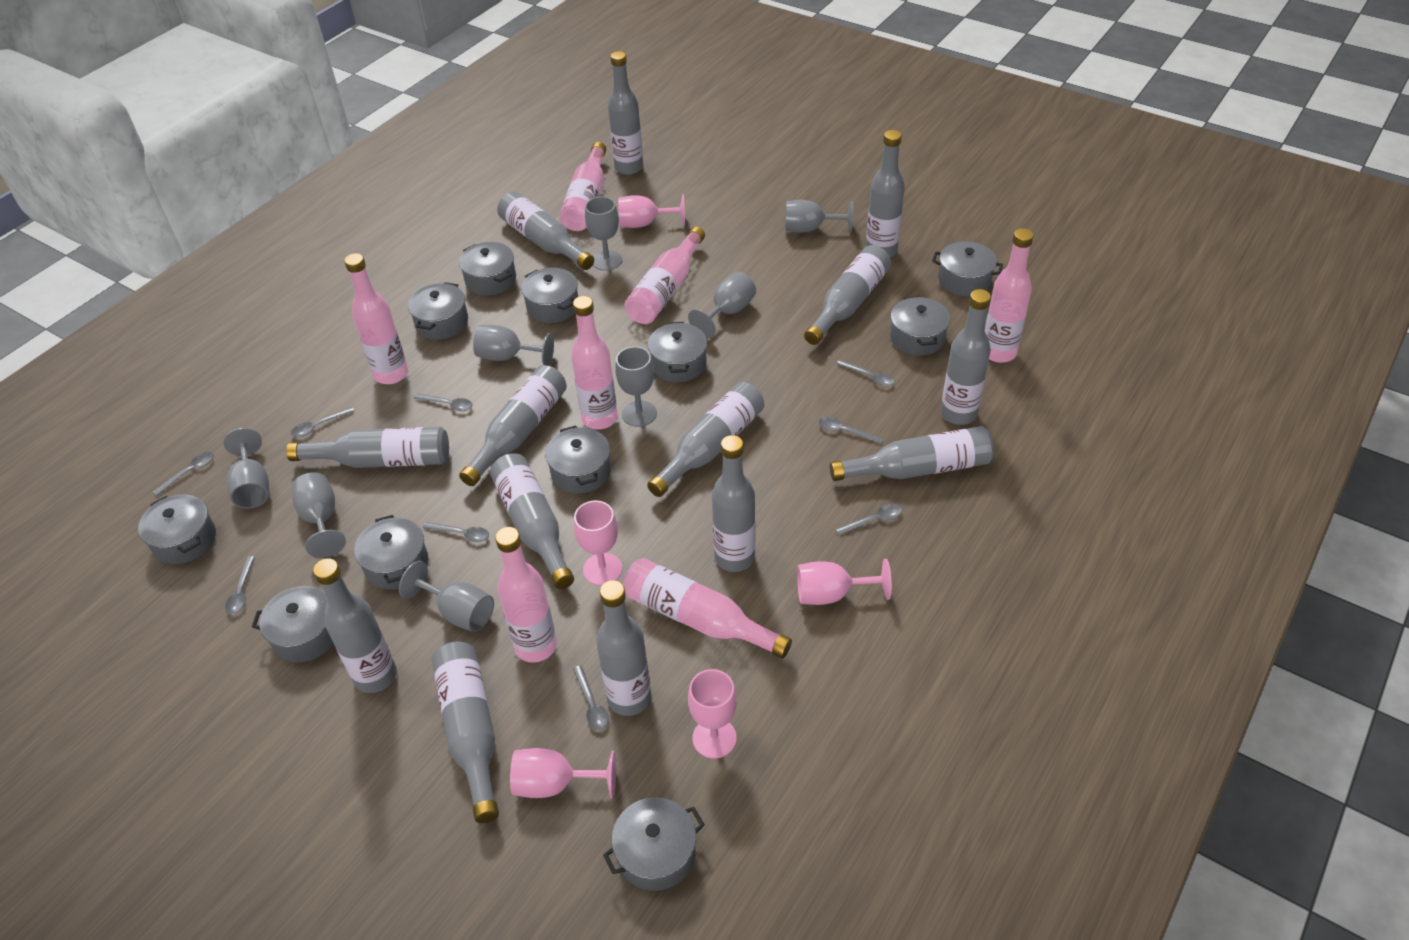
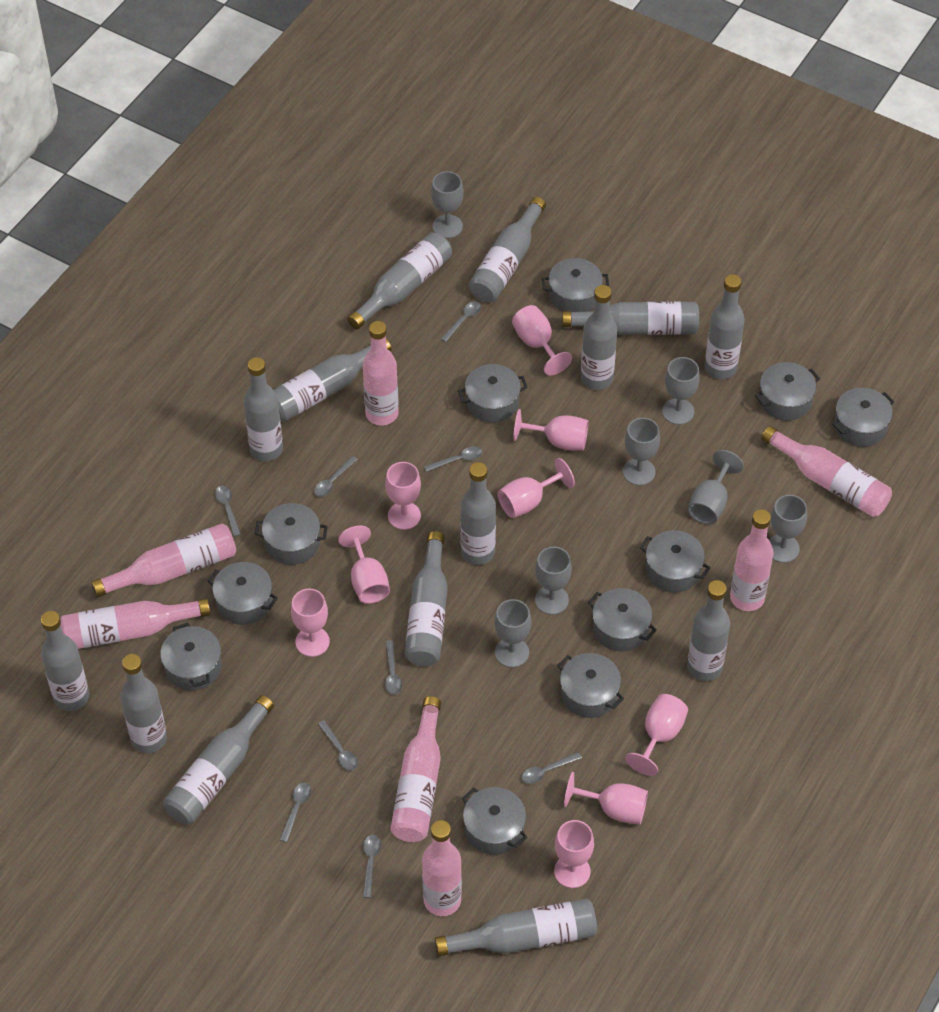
grey goblet: [223,428,269,509] [292,472,346,558] [399,561,494,632] [473,325,554,366] [585,196,622,271] [615,346,657,427] [688,272,756,338] [785,200,853,233] = 8 -> [431,171,464,238] [494,599,531,667] [535,547,572,615] [623,418,660,485] [662,357,700,425] [688,450,744,524] [769,495,807,563] = 7
pink goblet: [510,748,616,798] [574,500,622,586] [618,194,685,228] [688,669,737,759] [797,559,892,605] = 5 -> [291,589,330,657] [338,526,390,604] [385,462,421,530] [497,458,575,518] [512,305,572,376] [513,409,588,451] [554,820,594,888] [564,772,648,824] [625,694,688,776] = 9

